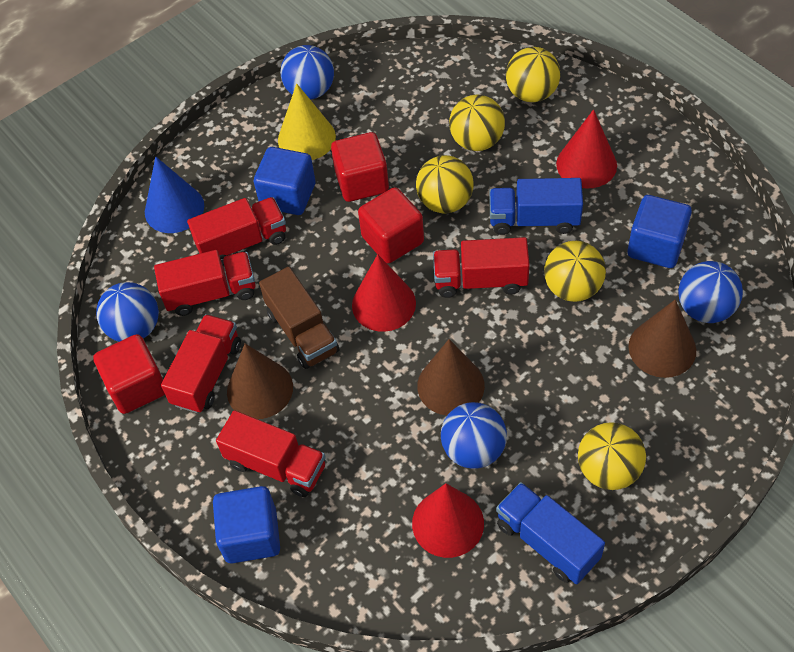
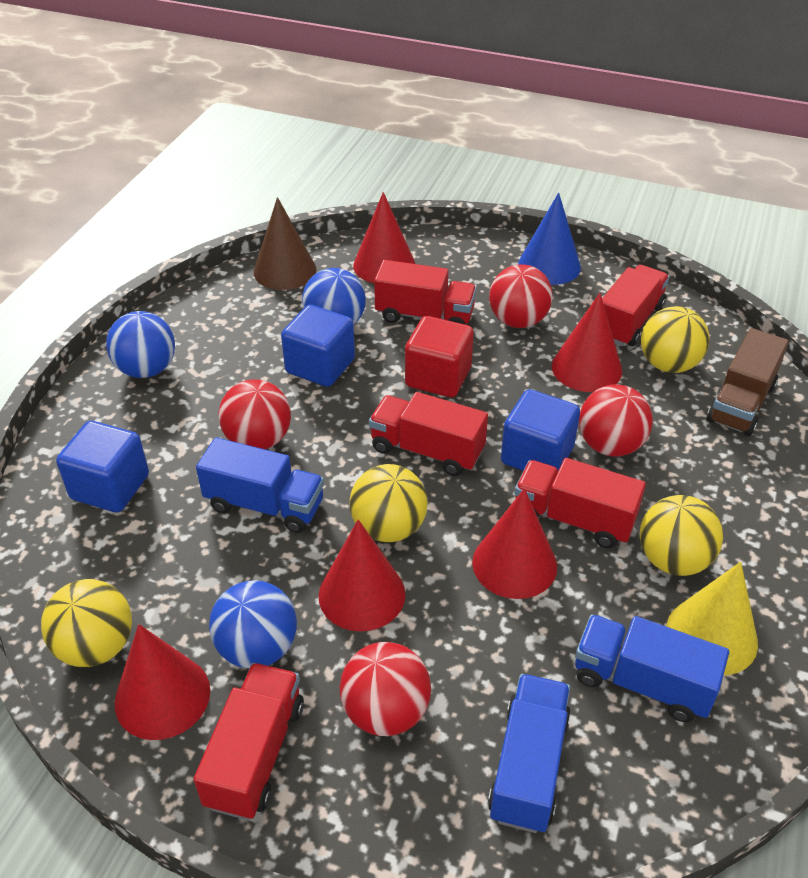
blue ball: [96,282,159,342] [280,45,334,100] [441,402,507,469] [678,261,743,323] = 4 -> [106,311,175,378] [209,580,297,668] [302,268,366,324] = 3
blue truck: [489,178,583,235] [496,482,605,584] = 2 -> [196,437,324,533] [488,674,571,833] [575,614,729,722] = 3
brown cone: [227,343,293,419] [417,339,485,415] [628,299,696,378] = 3 -> [253,197,317,290] = 1
red ball: none = 0 -> [218,379,291,450] [339,642,431,736] [489,264,553,328] [579,384,653,457] = 4
red cone: [352,254,416,332] [412,483,484,558] [556,109,617,188] = 3 -> [114,624,210,740] [319,519,406,632] [353,192,415,283] [472,488,557,599] [552,293,622,392] = 5
red cube: [93,334,165,414] [331,132,389,202] [358,187,424,264] = 3 -> [405,316,474,397] = 1
yellow ball: [416,155,474,213] [449,95,505,151] [506,47,561,102] [544,241,606,302] [578,422,646,490] = 5 -> [41,579,132,667] [350,464,428,542] [640,495,723,576] [641,306,710,373] = 4

